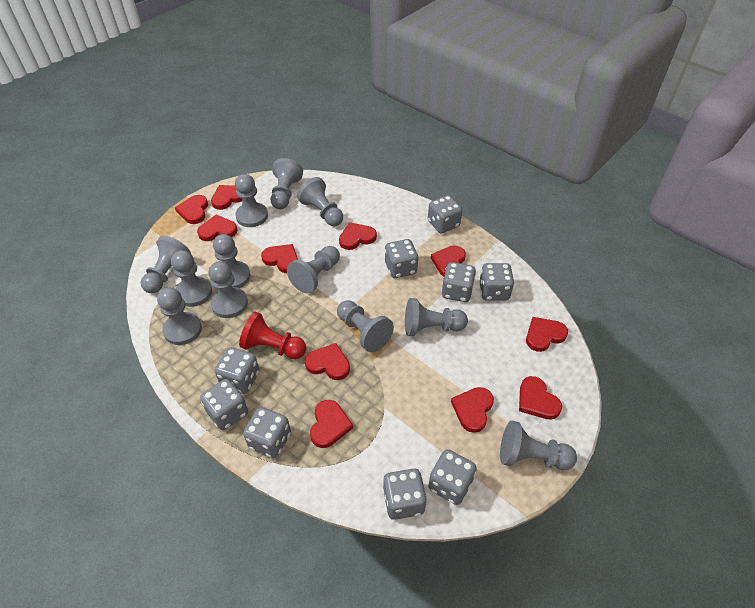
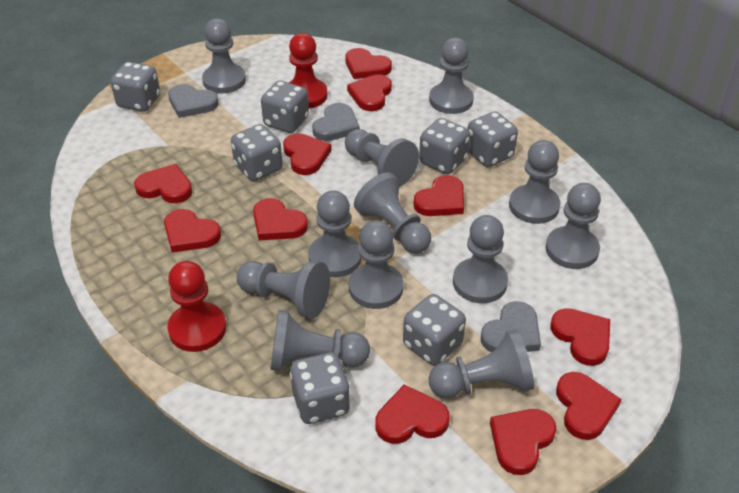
grey dice: [200,379,248,430] [214,347,259,394] [243,407,291,458] [383,469,427,520] [385,239,419,278] [428,195,462,233] [428,449,477,505] [441,262,476,302] [479,263,514,301] = 9 -> [110,62,160,112] [231,124,283,181] [261,81,309,133] [290,352,350,424] [403,294,466,366] [419,118,470,174] [468,111,518,167] = 7
grey heart: none = 0 -> [168,84,219,118] [312,103,360,141] [481,301,541,352] = 3
red pawn: [239,312,306,359] = 1 -> [167,261,226,352] [289,33,328,109] = 2

